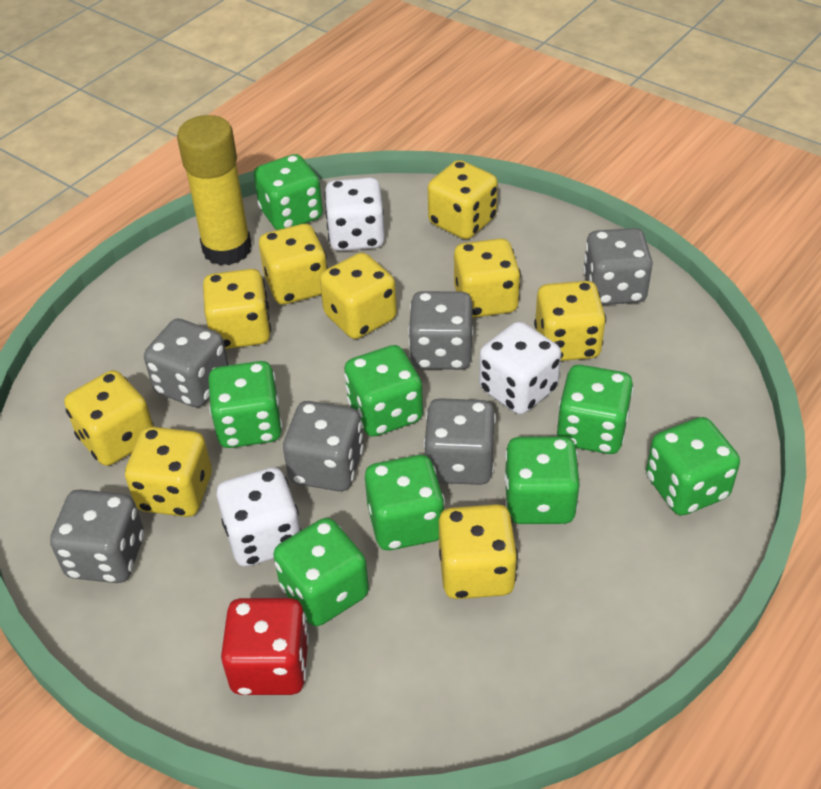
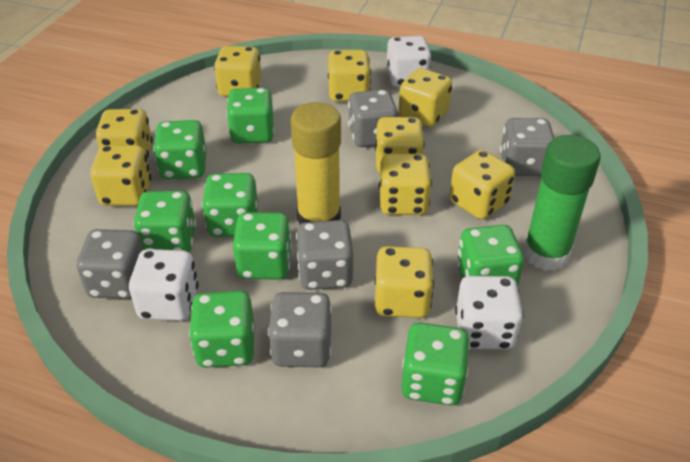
green glue stick: none = 0 -> [523,135,601,271] = 1
grey dice: [50,489,144,583] [144,319,229,407] [283,401,364,491] [408,291,474,370] [424,398,496,485] [583,228,653,305] = 6 -> [76,229,144,299] [268,292,332,367] [296,220,353,290] [348,89,398,147] [500,118,554,176] = 5
red dice: [221,598,309,695] = 1 -> none = 0

